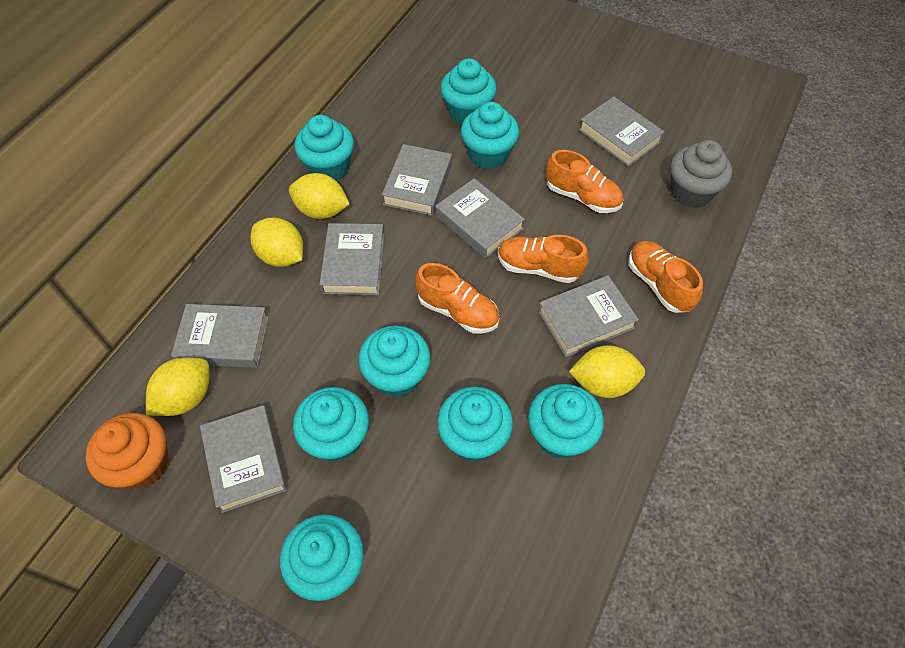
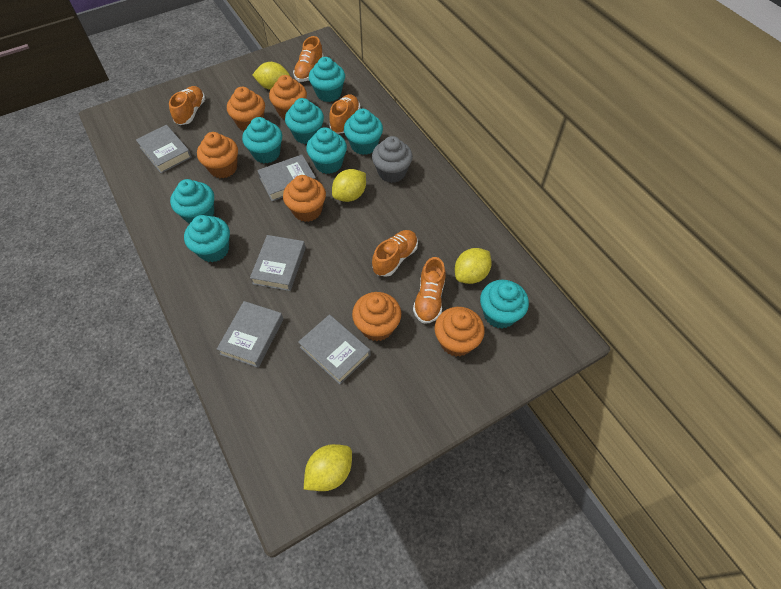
grey book: [171,304,269,368] [200,405,288,513] [319,223,384,295] [382,144,452,216] [435,178,525,258] [538,275,639,357] [579,97,665,167] = 7 -> [136,125,192,173] [217,301,283,368] [250,235,306,291] [257,155,316,201] [298,314,371,384] = 5
orange cupcake: [86,413,169,489] = 1 -> [197,132,238,178] [227,87,265,132] [269,75,307,120] [283,175,326,222] [352,292,401,341] [435,307,485,357] = 6
orange shoe: [415,263,500,334] [498,235,589,283] [545,150,623,213] [628,241,703,313] = 4 -> [169,86,205,125] [293,36,324,82] [329,94,360,134] [372,230,418,277] [413,257,446,324] = 5

